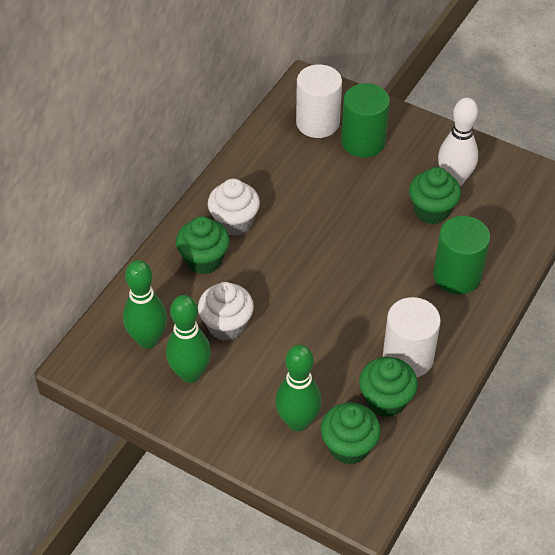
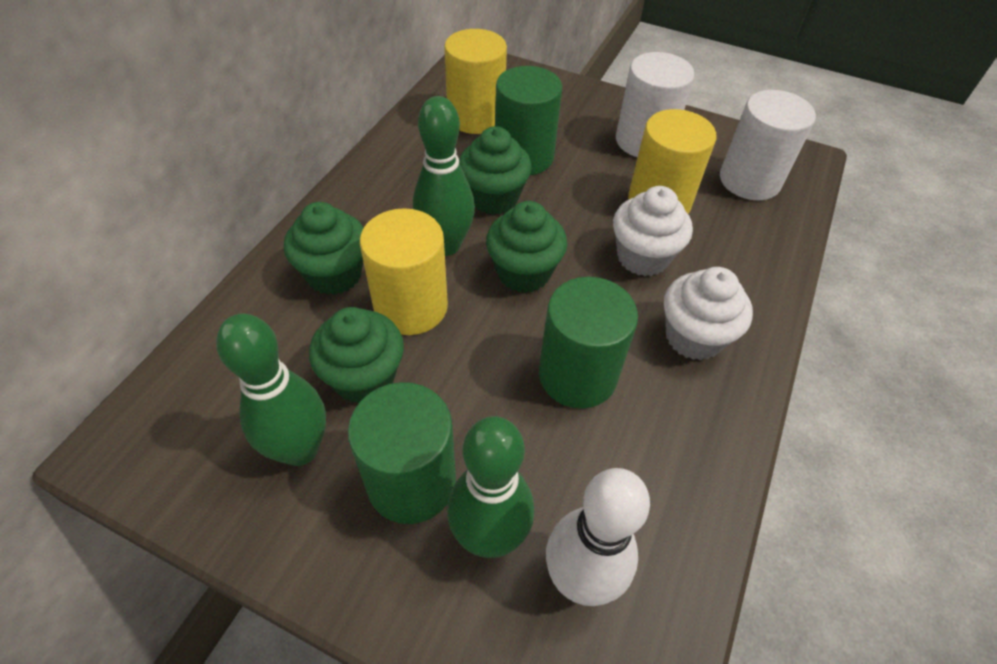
green cylinder: [341,83,390,157] [433,216,490,294] = 2 -> [348,382,456,524] [495,66,562,175] [539,277,638,409] = 3
yellow cylinder: none = 0 -> [360,208,448,335] [444,29,507,134] [628,109,716,213] = 3

